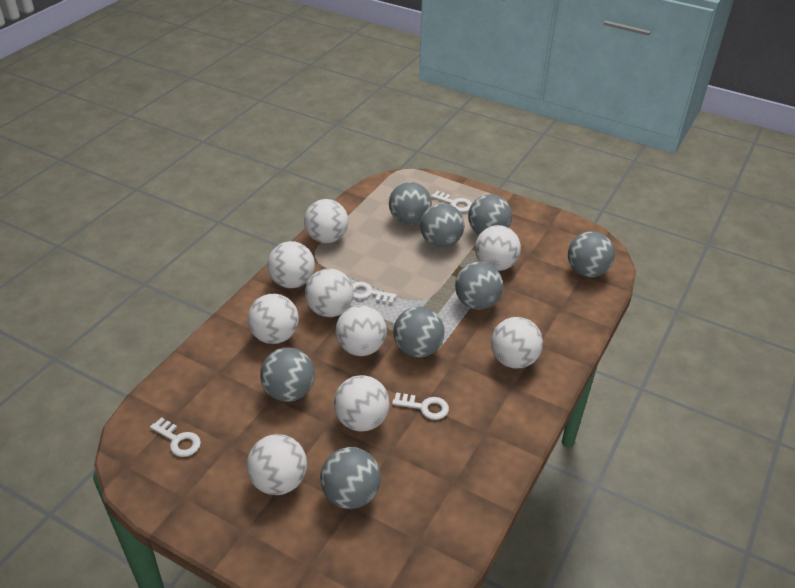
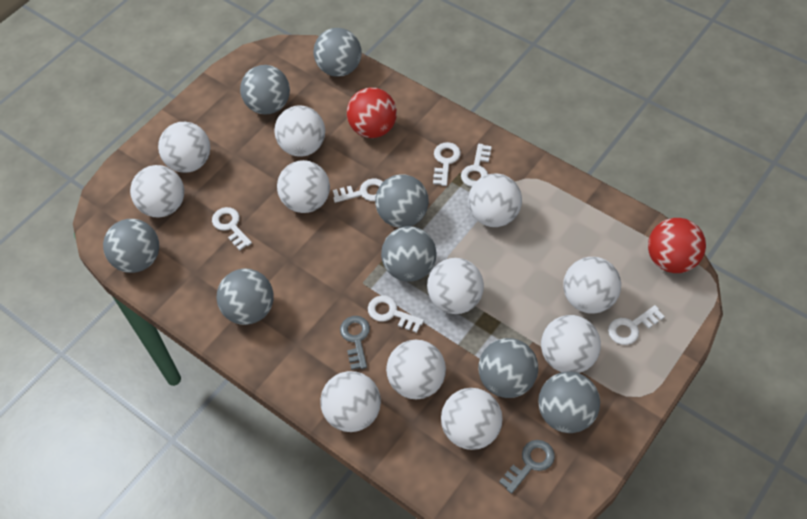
grey key: none = 0 -> [340,316,370,370] [499,440,555,494] = 2
red ball: none = 0 -> [347,87,397,138] [648,218,706,273] = 2
white ball: [247,434,307,495] [248,294,299,344] [267,241,315,288] [304,199,348,243] [305,269,354,317] [334,375,390,431] [336,305,387,356] [475,225,521,271] [491,317,543,369] = 9 -> [130,165,184,218] [158,122,210,173] [274,106,325,157] [277,160,330,213] [320,371,381,432] [386,340,446,399] [427,258,484,314] [441,388,503,450] [468,173,522,227] [541,315,601,373] [563,257,621,314] = 11
white key: [150,417,201,457] [352,282,397,304] [392,393,449,420] [431,191,472,212] = 4 -> [212,207,252,251] [333,179,383,203] [368,295,424,333] [433,142,461,186] [461,144,492,187] [608,305,665,345] = 6

